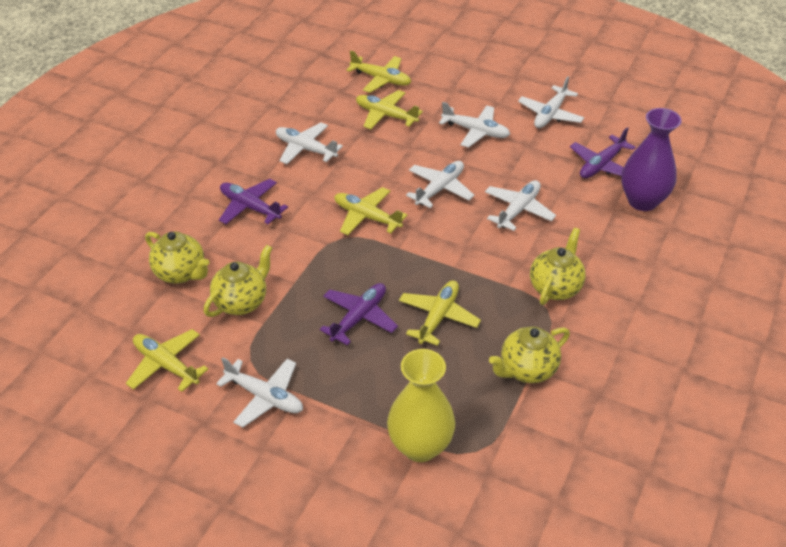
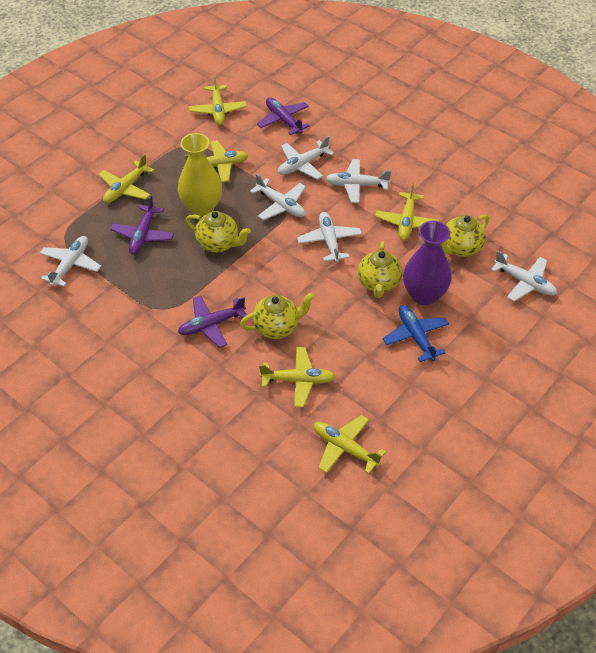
blue plane: none = 0 -> [383,305,449,362] = 1
yellow plane: [126,329,208,392] [334,187,408,235] [346,50,411,93] [356,90,423,129] [399,280,481,346] = 5 -> [99,154,154,203] [185,140,249,183] [189,75,247,125] [259,347,336,407] [314,415,386,474] [375,183,439,241] = 6

